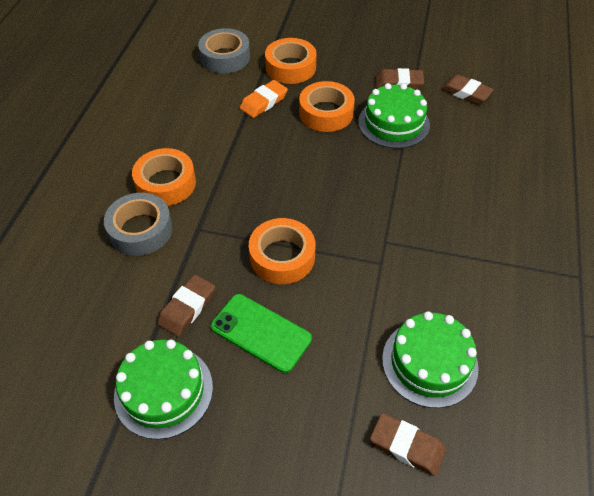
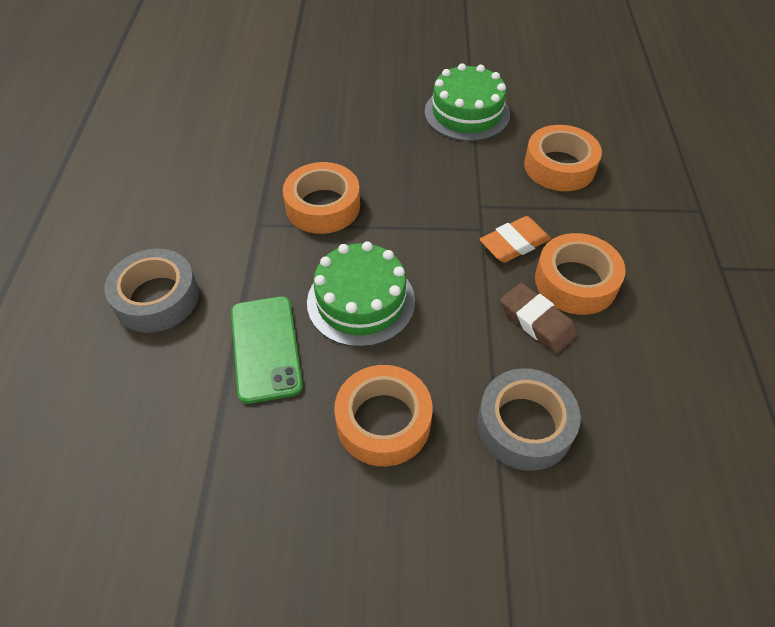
brown eraser: [157,274,215,337] [370,413,446,476] [375,68,424,90] [441,74,494,104] = 4 -> [500,283,578,354] = 1
green cake: [114,340,213,440] [358,83,430,149] [382,311,479,408] = 3 -> [307,241,415,347] [425,63,510,141] = 2

